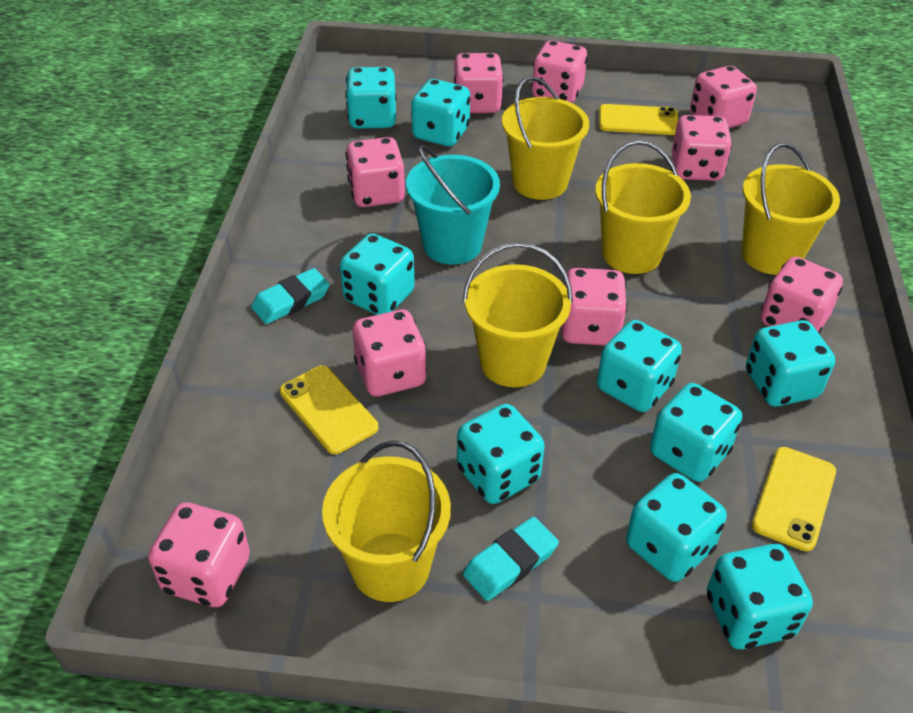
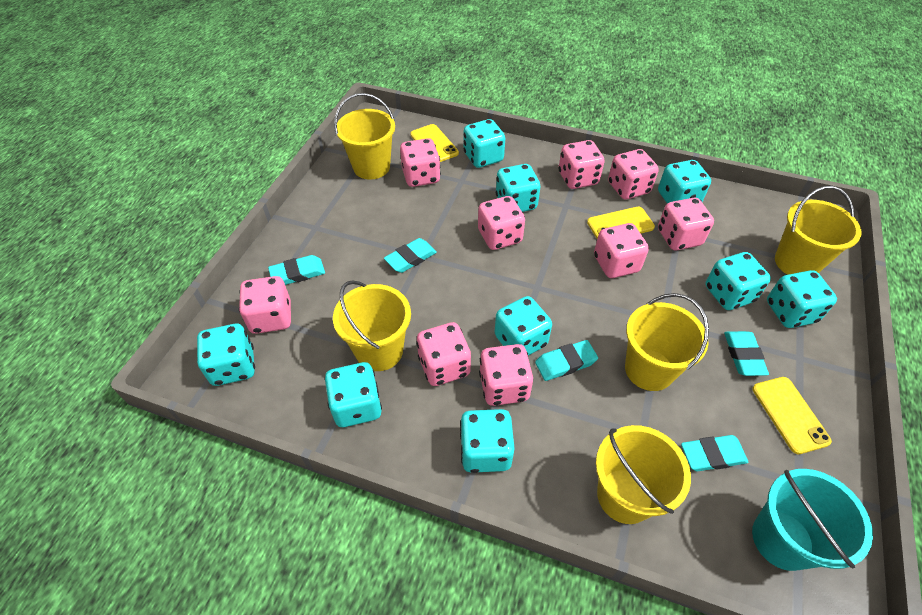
turquoise eraser: [251,268,330,324] [463,517,559,601] = 2 -> [268,255,325,285] [384,238,437,273] [535,340,598,381] [681,435,749,472] [724,331,769,376] = 5

